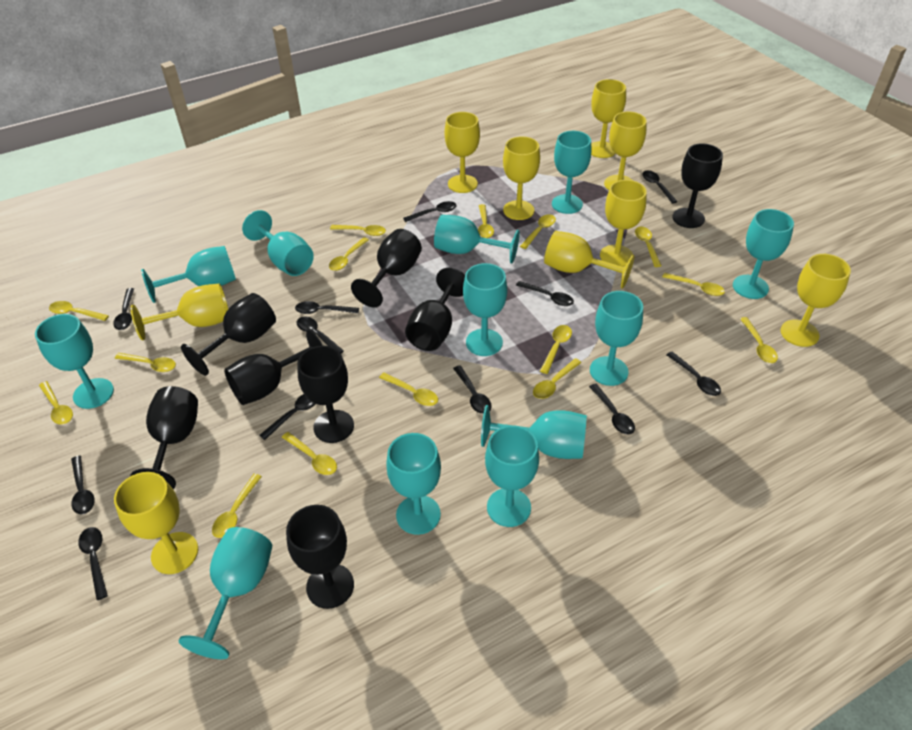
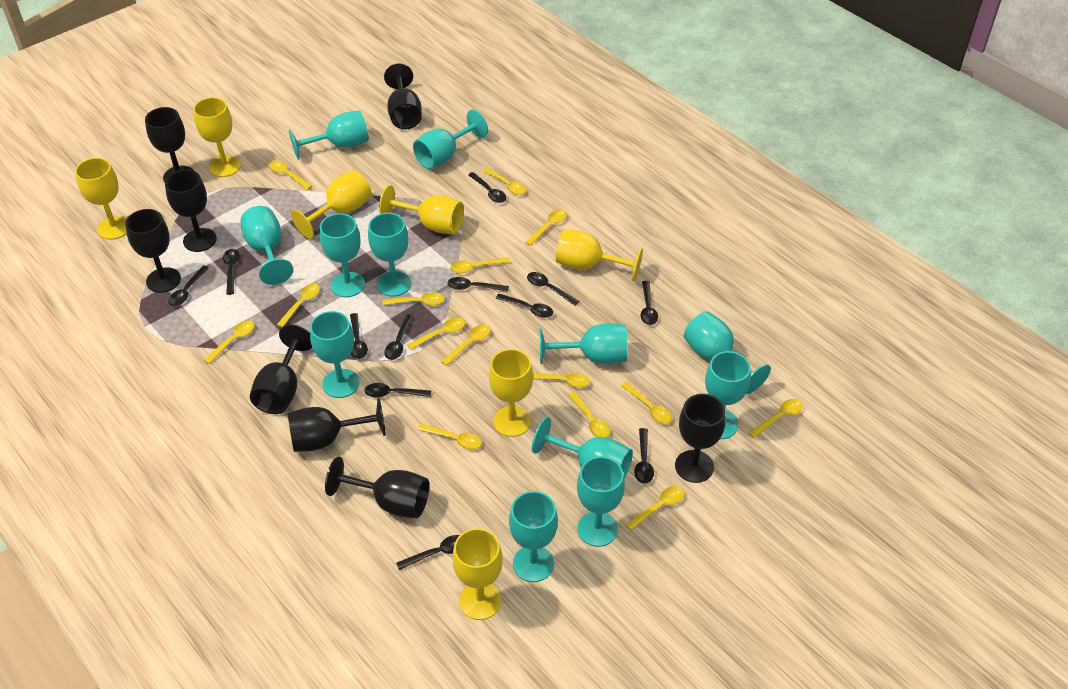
yellow goblet: [114,472,198,574] [131,283,228,341] [445,112,480,193] [503,136,540,220] [544,231,635,289] [591,79,626,158] [600,180,647,267] [604,111,647,190] [781,254,851,347] = 9 -> [75,158,127,240] [193,97,241,177] [291,170,372,238] [379,185,464,234] [452,528,503,620] [489,349,533,437] [556,229,643,282] = 7

